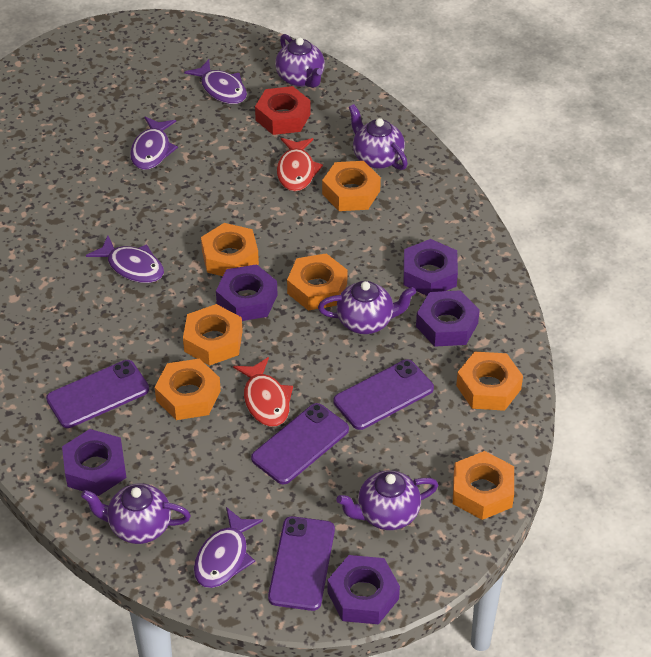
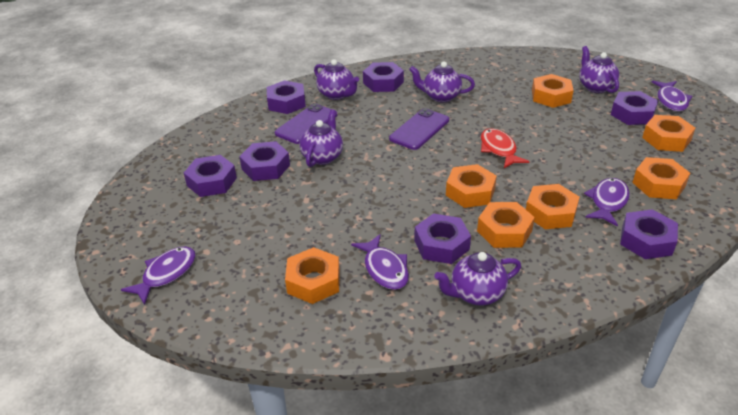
purple nut: [62,429,126,496] [216,264,277,321] [328,555,400,624] [403,239,458,296] [416,290,480,347] = 5 -> [184,155,237,197] [239,141,290,181] [267,80,306,114] [363,62,404,92] [414,213,471,264] [611,91,658,125] [620,209,678,259] = 7
purple phone: [46,360,149,428] [251,403,349,485] [268,516,335,611] [334,359,434,430] = 4 -> [275,103,337,144] [389,108,449,150] = 2
red fish: [233,357,293,427] [277,138,323,191] = 2 -> [481,128,530,168] = 1
red nut: [255,86,311,135] = 1 -> none = 0

